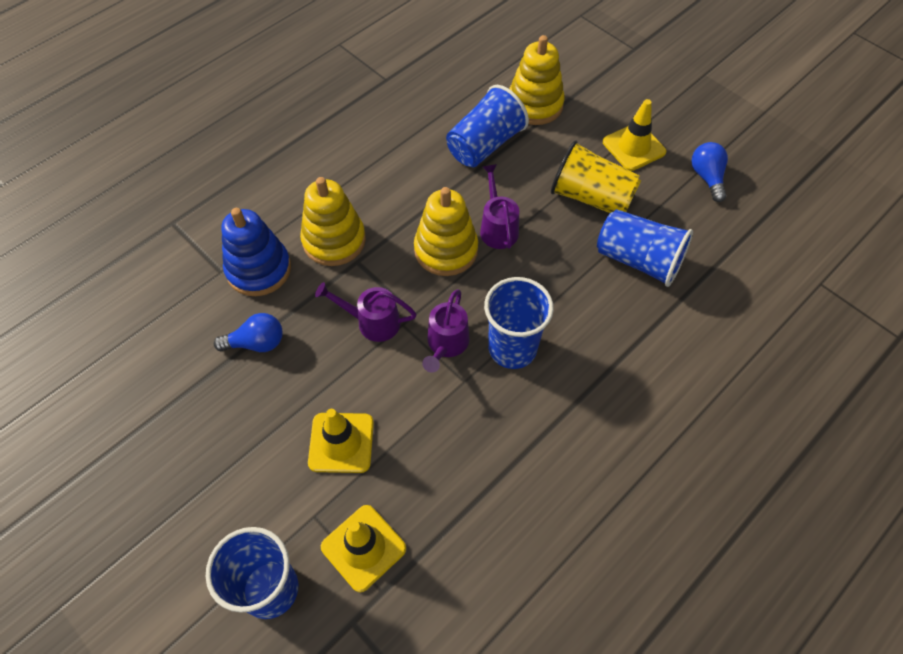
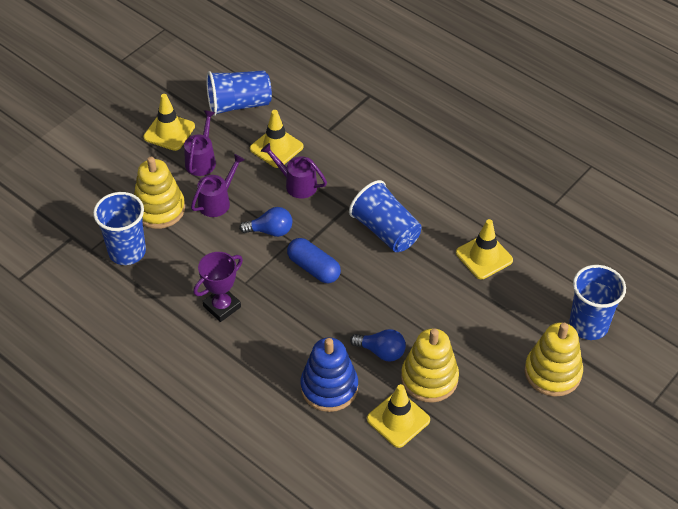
blue capsule: none = 0 -> [287,238,341,283] = 1
purple trophy: none = 0 -> [193,252,243,322] = 1
yellow cup: [551,140,641,213] = 1 -> none = 0
yellow traffic cone: [308,409,374,473] [321,505,406,592] [603,99,666,171] = 3 -> [143,94,195,151] [250,110,304,168] [367,384,430,448] [456,219,513,279] = 4

